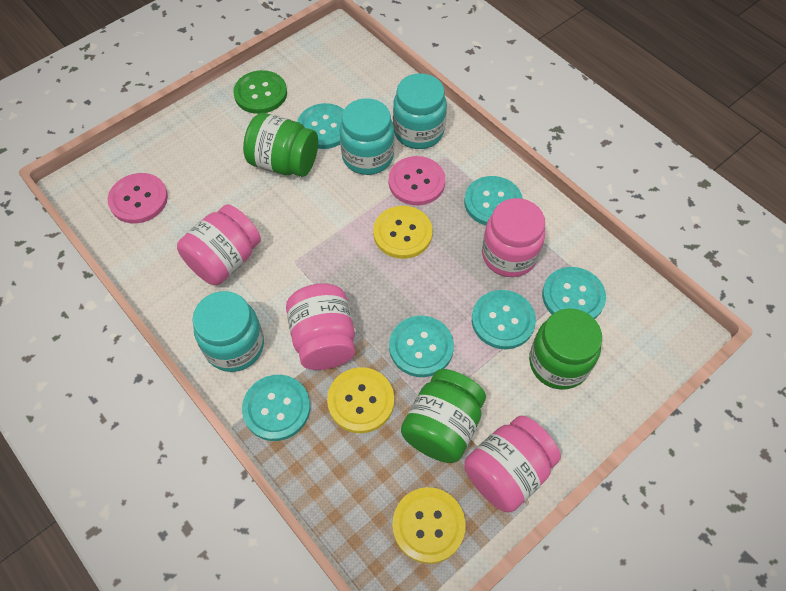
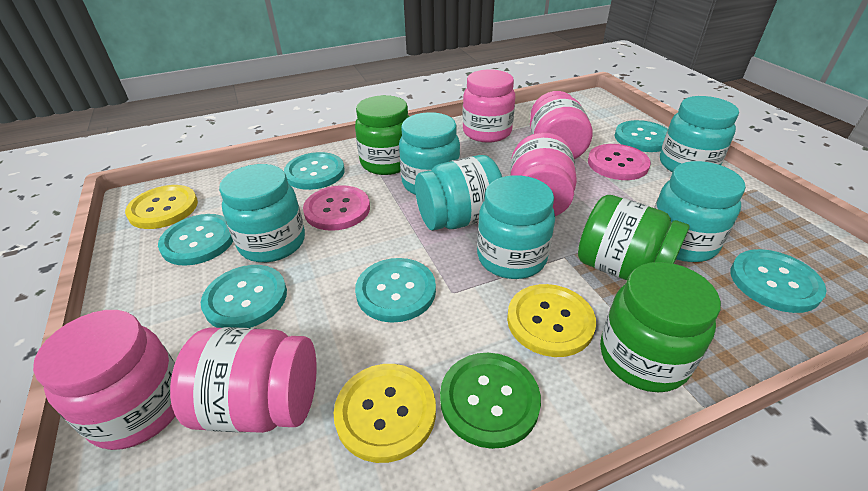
pink jar: [177,204,261,285] [286,283,355,370] [464,416,561,512] [482,198,545,277] = 4 -> [33,310,175,450] [170,327,317,433] [462,70,515,143] [510,132,577,216] [530,91,593,159] = 5
turquoise jar: [192,291,264,372] [339,98,394,175] [393,73,447,149] = 3 -> [219,164,305,262] [399,112,460,195] [415,155,502,231] [477,175,555,279] [654,161,746,262] [660,96,739,172] = 6

